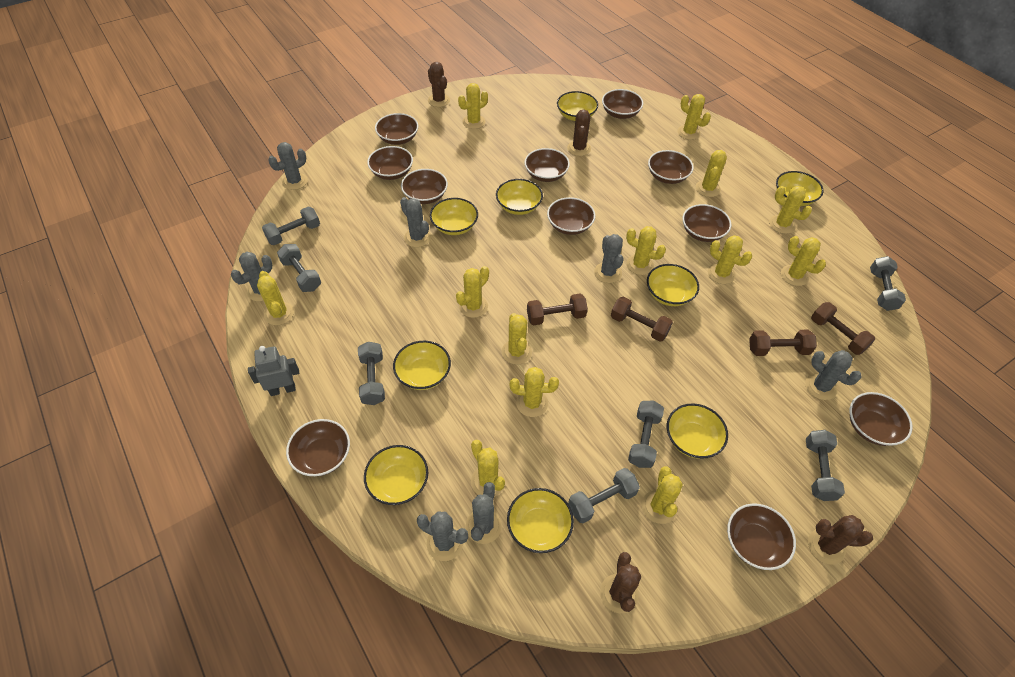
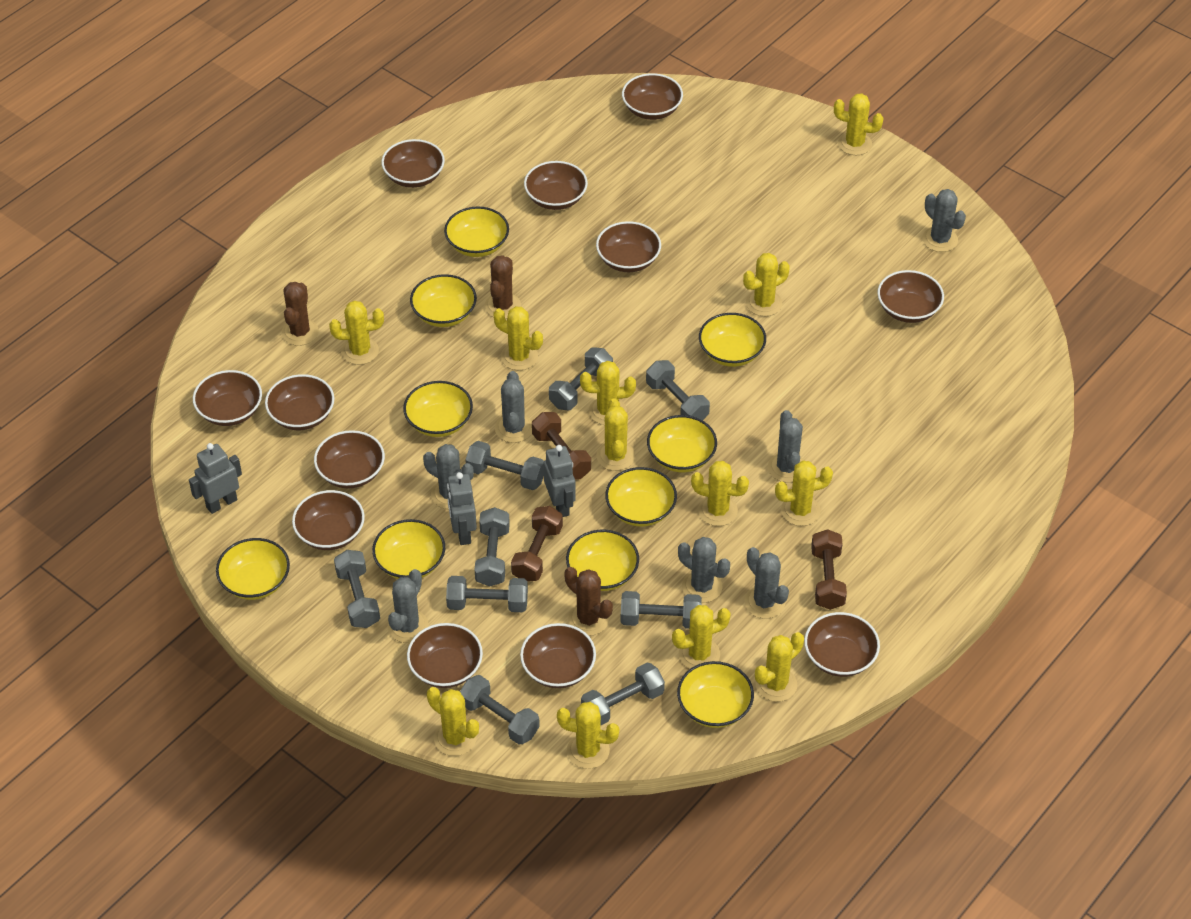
brown bowl: [286,419,350,476] [367,146,413,180] [375,113,418,145] [401,169,448,204] [524,148,570,182] [547,197,595,235] [602,89,643,119] [648,150,694,184] [682,204,731,242] [727,503,796,570] [850,392,913,446] = 11 -> [193,370,262,426] [265,374,334,430] [292,490,365,550] [314,430,385,489] [381,139,445,188] [407,623,483,688] [520,623,596,688] [524,161,588,210] [596,221,661,272] [622,73,683,120] [804,612,880,677] [877,270,944,323] = 12
brown cactus: [428,62,450,107] [567,110,591,156] [600,552,641,613] [808,515,873,565] = 4 -> [282,282,319,346] [484,255,521,319] [564,567,613,636] = 3
brown dumbbell: [527,294,588,326] [611,297,673,342] [749,330,817,356] [811,302,875,355] = 4 -> [511,506,563,582] [532,412,591,480] [811,529,847,610] = 3
grey dumbbell: [262,207,320,245] [277,244,321,292] [358,342,385,405] [568,468,640,523] [628,400,664,468] [806,430,845,501] [870,256,906,311] = 7 -> [334,550,380,628] [446,576,528,612] [460,675,540,745] [465,441,544,490] [475,507,510,587] [549,347,613,410] [581,663,665,725] [621,591,702,629] [646,360,710,420] = 9
grey robot: [248,346,299,396] = 1 -> [189,443,242,514] [447,472,477,545] [544,445,576,517] = 3
yellow bowl: [364,445,428,505] [393,341,451,390] [430,198,478,235] [496,179,543,215] [507,488,574,553] [557,91,598,121] [647,264,699,306] [667,403,728,459] [776,171,824,206] = 9 -> [216,538,290,600] [372,519,445,579] [403,381,473,437] [410,274,477,327] [444,206,509,257] [566,530,639,591] [605,467,677,527] [647,415,717,472] [677,661,754,728] [699,313,766,367] = 10
yellow cactus: [257,271,294,325] [456,266,489,318] [458,83,488,129] [471,440,506,497] [502,313,532,365] [510,367,559,417] [626,226,666,275] [642,466,683,524] [677,94,711,140] [696,150,727,197] [708,235,752,284] [769,186,812,234] [781,236,826,286] = 13 -> [329,301,384,365] [427,687,479,756] [493,306,543,371] [557,702,619,769] [580,361,636,425] [596,398,635,471] [672,605,731,669] [691,461,749,526] [743,253,790,316] [755,632,804,702] [775,461,833,526] [834,93,884,155] = 12

